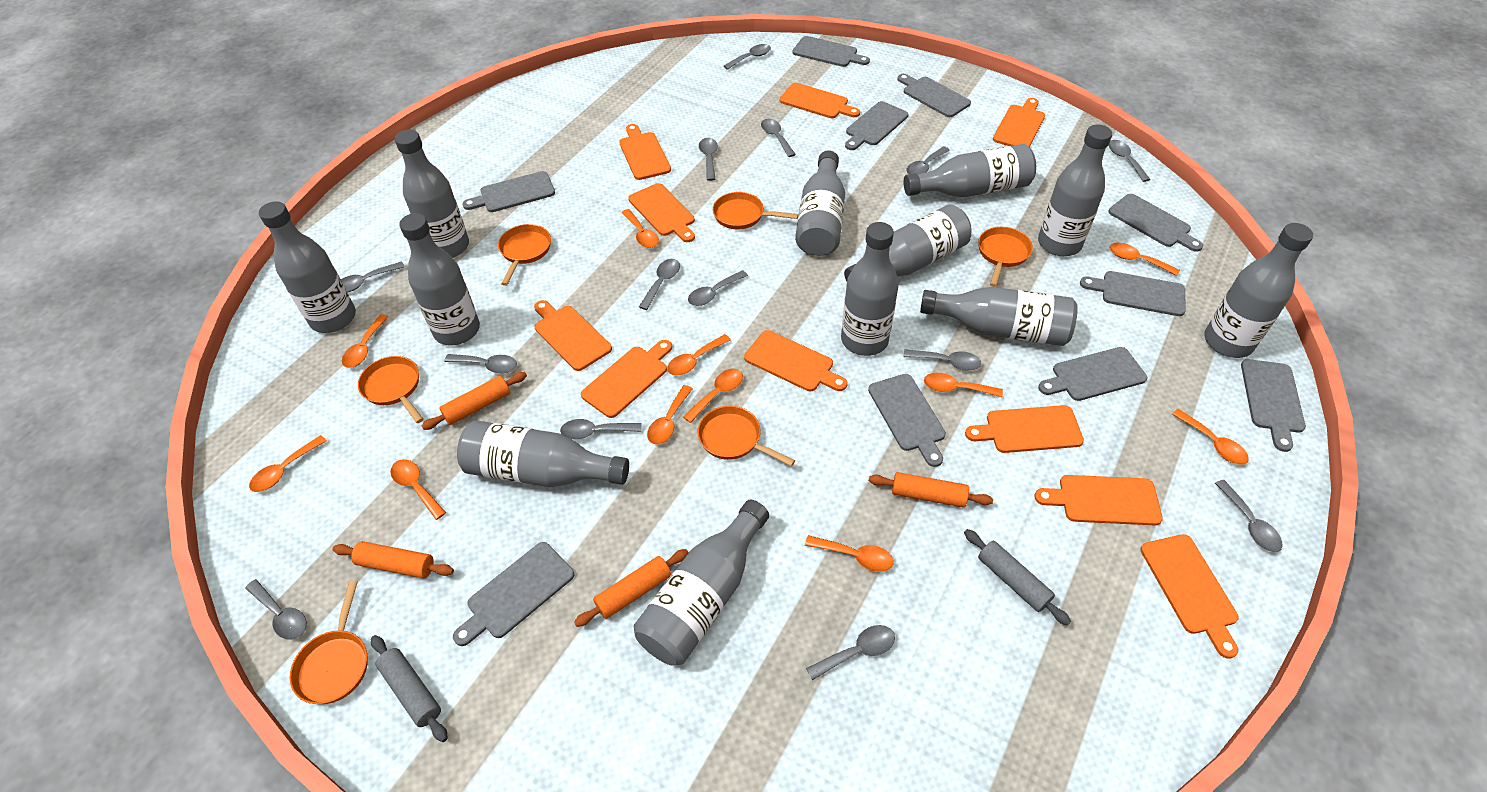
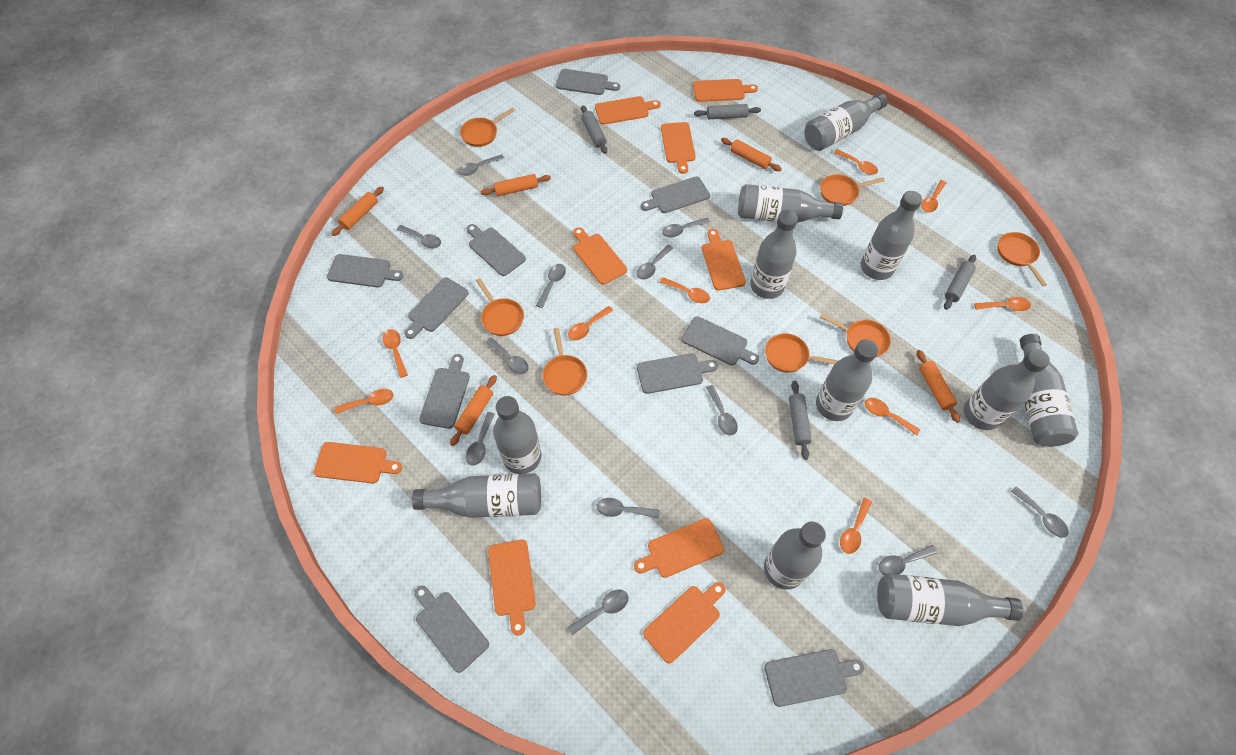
grey bottle: [259,201,356,333] [395,130,469,258] [399,213,480,346] [457,420,629,487] [634,500,769,666] [795,151,845,256] [841,222,899,356] [844,204,971,281] [903,144,1036,197] [920,287,1078,346] [1038,125,1112,256] [1204,223,1313,358] = 12 -> [412,473,541,518] [493,396,541,474] [738,184,843,223] [750,210,798,299] [764,522,826,590] [804,93,888,151] [816,339,878,421] [861,191,922,280] [877,574,1023,626] [964,349,1050,430] [1019,334,1078,447] = 11
grey rolling pin: [371,635,448,742] [964,529,1071,626] = 2 -> [581,105,607,154] [694,104,761,119] [789,381,812,460] [944,255,976,310] = 4
grey spoon: [245,579,307,640] [341,261,405,292] [444,354,517,373] [560,419,642,440] [639,259,680,310] [688,270,748,306] [699,138,718,181] [724,44,771,70] [761,119,796,157] [806,625,895,680] [903,349,981,371] [906,146,950,174] [1109,140,1151,182] [1215,480,1283,552] = 14 -> [397,225,441,249] [458,155,505,176] [466,412,495,466] [486,337,529,374] [536,264,566,308] [568,590,629,635] [597,498,660,519] [636,245,673,280] [662,218,710,238] [706,385,738,435] [879,545,938,575] [1011,487,1069,538] = 12
orange cutting board: [534,300,612,371] [581,340,672,418] [619,124,671,180] [628,183,695,242] [744,330,848,391] [779,83,860,118] [965,405,1084,453] [993,98,1045,148] [1034,475,1163,525] [1140,534,1239,659] = 10 -> [314,442,402,483] [488,539,536,636] [573,227,627,285] [595,96,661,125] [634,518,724,578] [643,582,726,663] [661,122,696,174] [693,79,758,102] [702,229,746,290] = 9
orange pan: [290,581,368,704] [358,356,423,423] [498,224,551,286] [698,406,795,466] [713,192,798,229] [978,227,1033,287] = 6 -> [460,107,515,147] [476,278,524,336] [543,328,587,396] [765,333,838,373] [820,174,885,206] [820,313,891,357] [997,232,1047,286] = 7
orange rolling pin: [332,541,454,579] [422,372,527,430] [574,549,689,627] [869,472,993,508] = 4 -> [332,187,384,236] [450,375,497,446] [481,174,551,196] [721,138,782,171] [917,350,960,423] = 5
orange spoon: [249,435,327,492] [342,314,388,368] [390,459,446,520] [621,209,659,248] [647,385,693,444] [667,334,731,376] [683,369,743,423] [805,535,894,572] [924,373,1003,397] [1110,243,1180,276] [1172,409,1249,465] = 11 -> [335,389,393,414] [383,329,408,378] [568,306,613,340] [659,277,710,303] [834,149,878,175] [840,498,872,554] [865,398,920,435] [921,180,946,213] [974,297,1031,311] = 9

